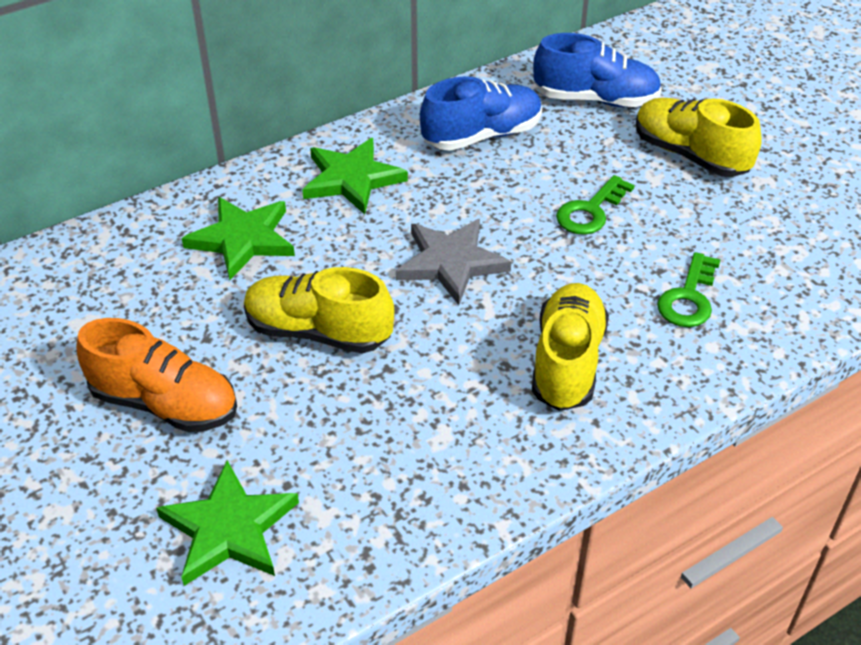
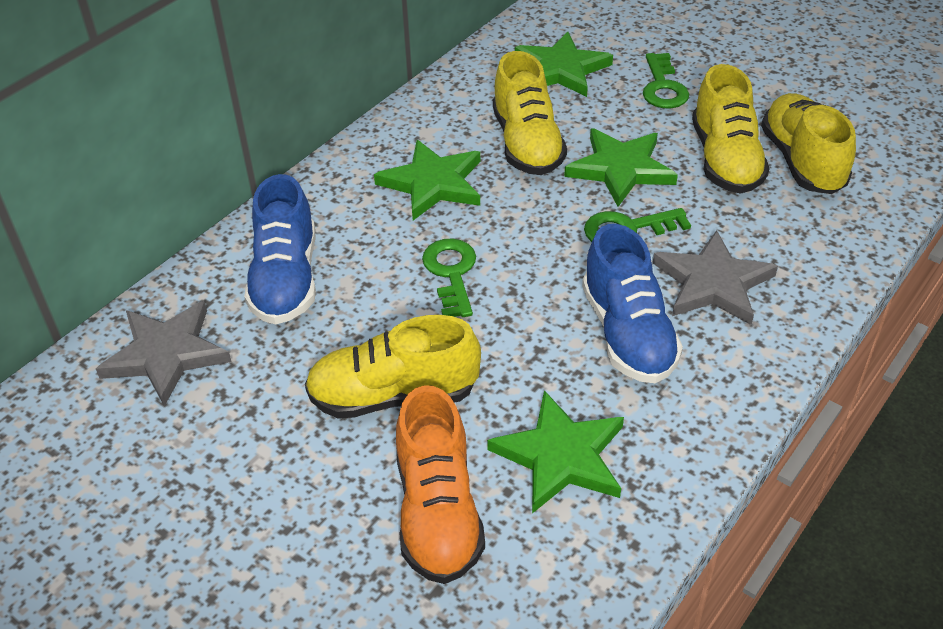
green key: [556,175,635,235] [657,252,720,327] = 2 -> [422,238,476,317] [584,208,691,242] [643,53,689,108] = 3
green star: [156,460,299,586] [182,197,295,280] [302,138,408,214] = 3 -> [374,140,480,220] [487,390,624,513] [515,32,613,97] [564,128,678,207] = 4
grey star: [396,219,511,305] = 1 -> [96,301,232,406] [653,230,778,325] = 2
yellow shoe: [244,267,394,353] [532,283,609,411] [636,98,762,177] = 3 -> [305,315,481,419] [493,51,567,175] [692,64,770,194] [761,93,856,194] = 4

